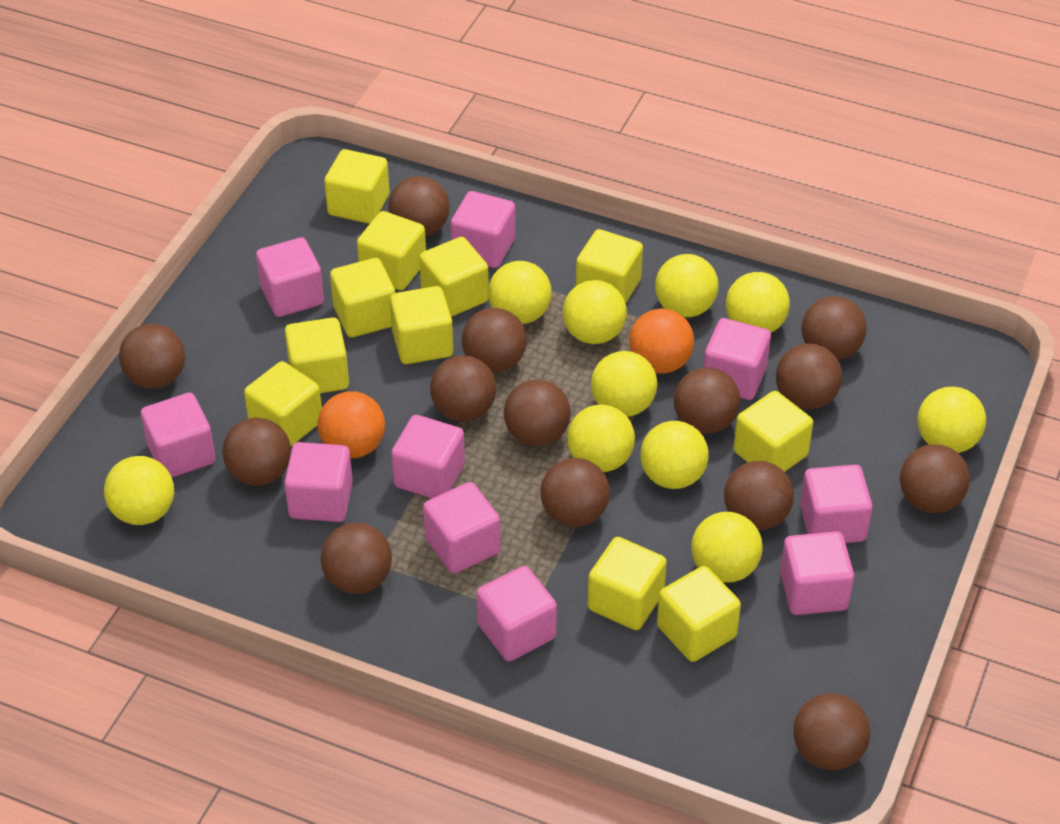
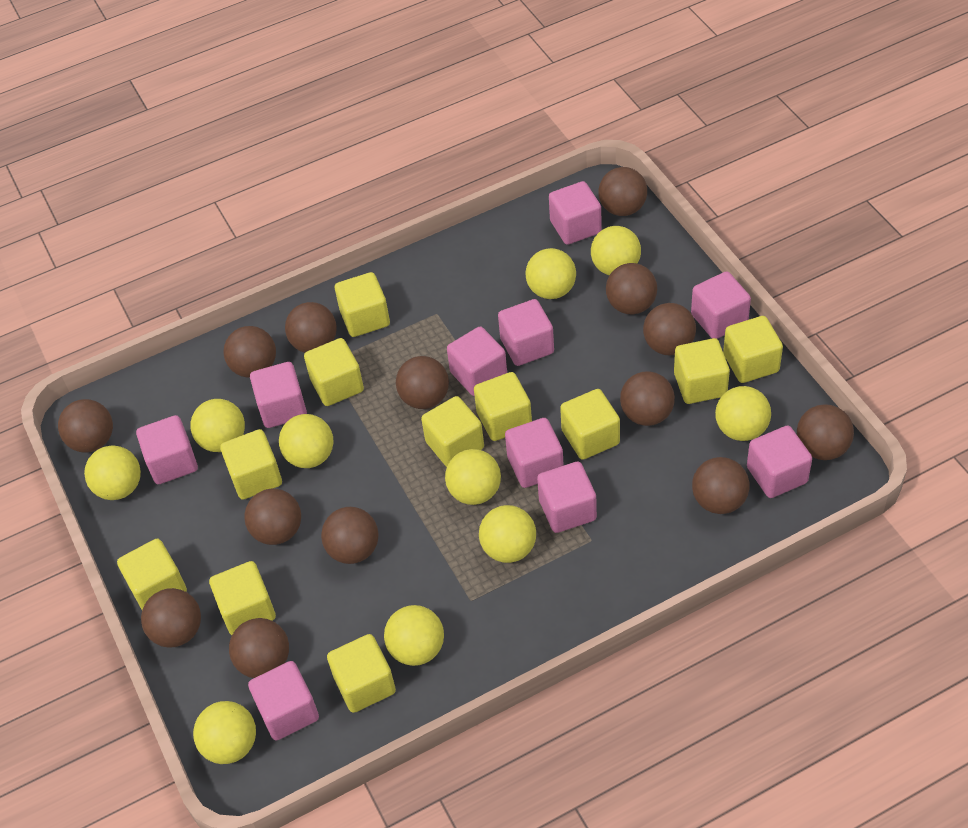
orange ball: [318,391,385,458] [629,309,694,374] = 2 -> none = 0

